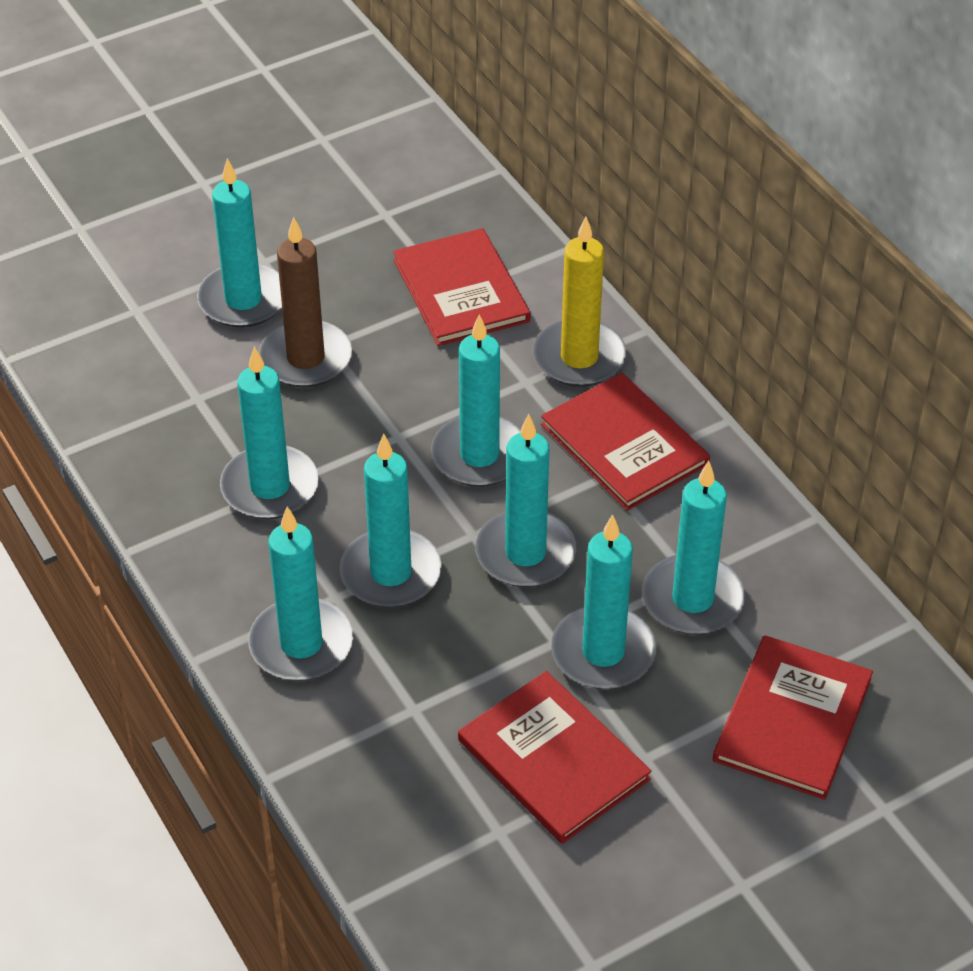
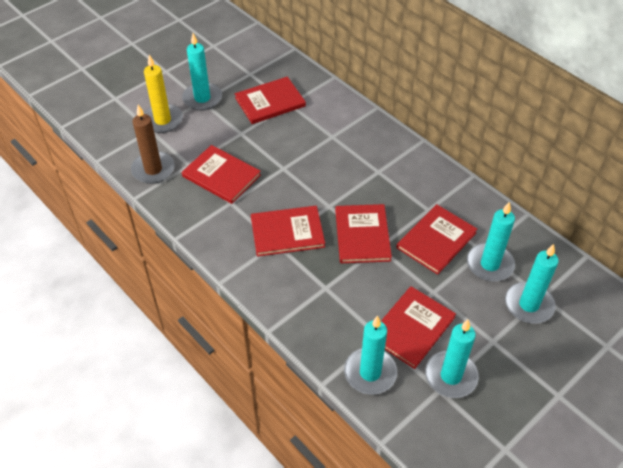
red book: [393,228,530,346] [458,671,652,844] [541,373,710,511] [713,635,873,800] = 4 -> [182,145,261,204] [235,77,306,124] [251,206,325,257] [335,204,392,263] [381,286,456,369] [396,204,477,275] = 6
turquoise candle: [197,158,282,328] [220,346,319,519] [248,506,353,681] [340,434,442,608] [431,314,521,487] [475,414,576,587] [551,514,657,689] [642,461,745,635] = 8 -> [182,33,222,110] [344,316,397,395] [425,320,479,398] [467,202,515,281] [505,244,559,324] = 5

